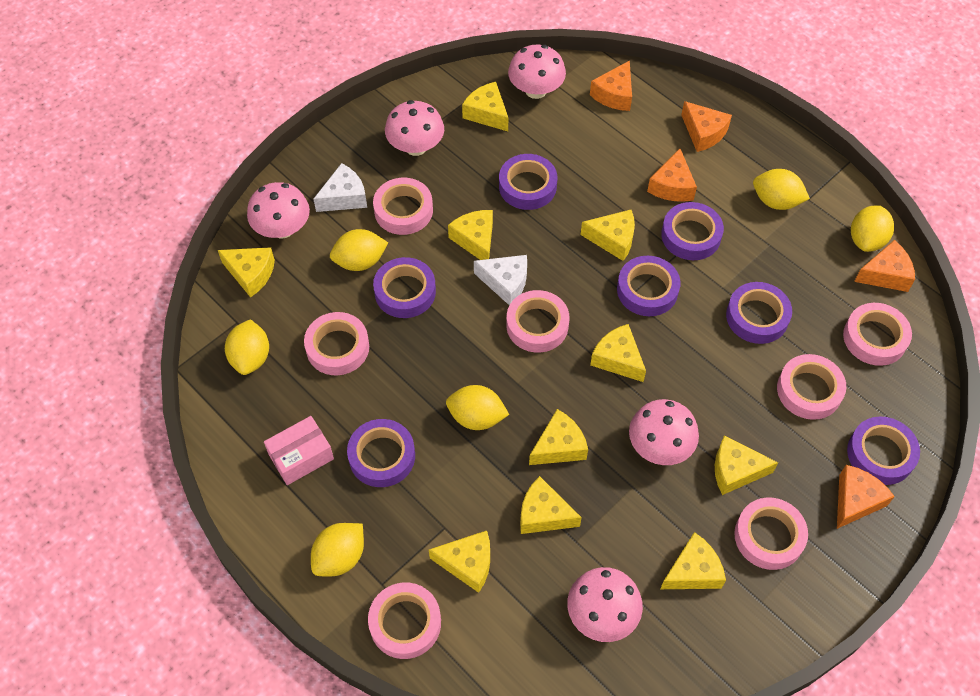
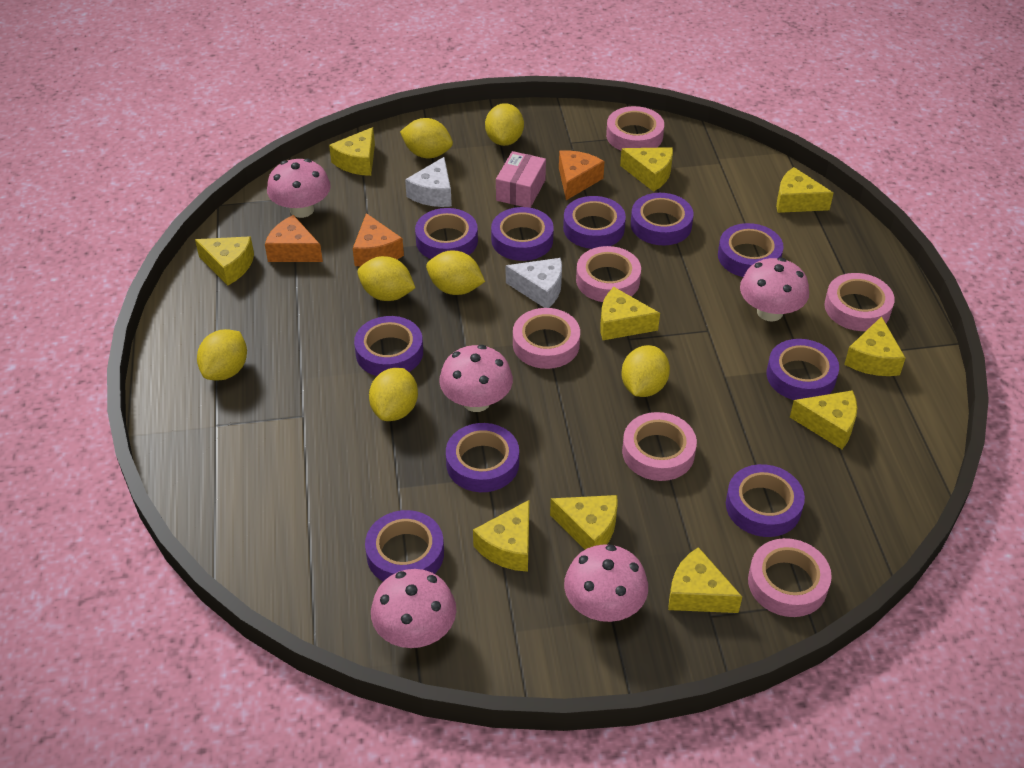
orange cheese: [590,60,632,111] [647,149,697,202] [681,101,732,152] [837,465,895,529] [854,240,915,292] = 5 -> [265,215,323,262] [353,213,404,266] [559,150,605,200] = 3
pink tape: [304,312,369,375] [368,583,441,659] [373,178,433,235] [506,290,569,353] [734,497,808,570] [777,354,846,420] [843,303,912,366] = 7 -> [513,308,580,369] [576,246,641,302] [606,106,664,151] [622,412,697,481] [748,538,832,617] [824,273,895,331] = 6
purple tape: [347,419,415,487] [373,257,436,318] [499,154,557,210] [617,256,680,316] [661,202,724,260] [726,282,792,344] [847,417,920,485] = 7 -> [354,316,423,376] [365,510,444,581] [415,208,478,259] [446,423,519,492] [491,207,554,261] [563,196,626,249] [631,193,694,245] [718,223,784,277] [726,464,805,537] [767,339,839,400] = 10
yellow lemon: [225,319,269,375] [311,523,364,577] [330,229,388,271] [446,385,509,430] [753,169,810,210] [851,205,894,252] = 6 -> [197,329,247,380] [358,256,415,301] [369,368,418,421] [400,118,453,158] [426,250,485,295] [485,103,524,146] [621,345,670,397] = 7

